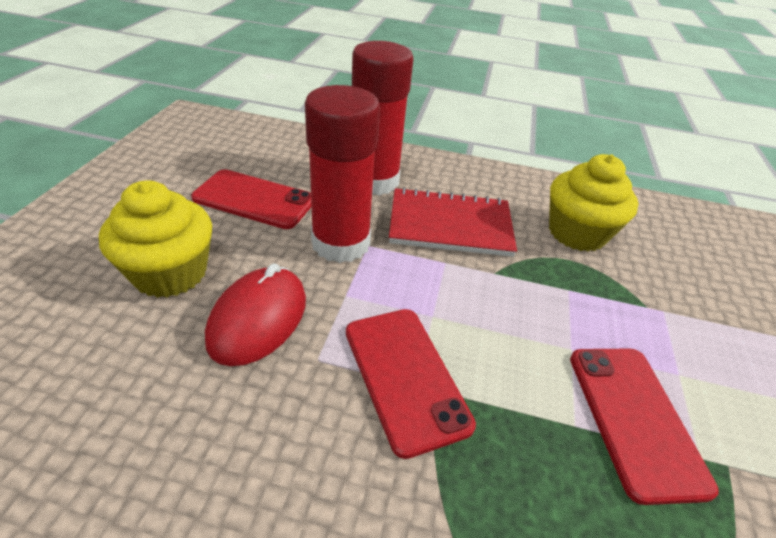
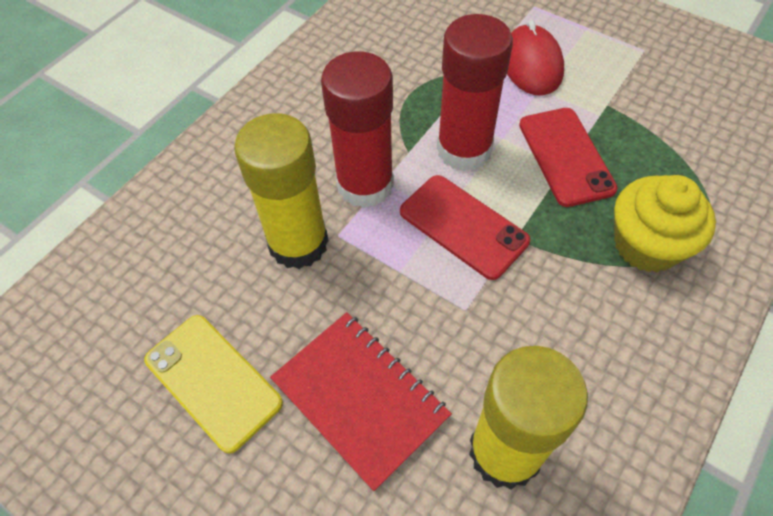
red phone: [191,169,312,229] [346,309,476,459] [570,349,719,505] = 3 -> [400,175,530,280] [519,108,618,207] = 2
yellow cupcake: [99,180,212,298] [549,154,639,252] = 2 -> [614,175,716,272] = 1
yellow glue stick: none = 0 -> [234,113,329,269] [469,346,588,490] = 2
yellow phone: none = 0 -> [144,315,283,453] = 1

